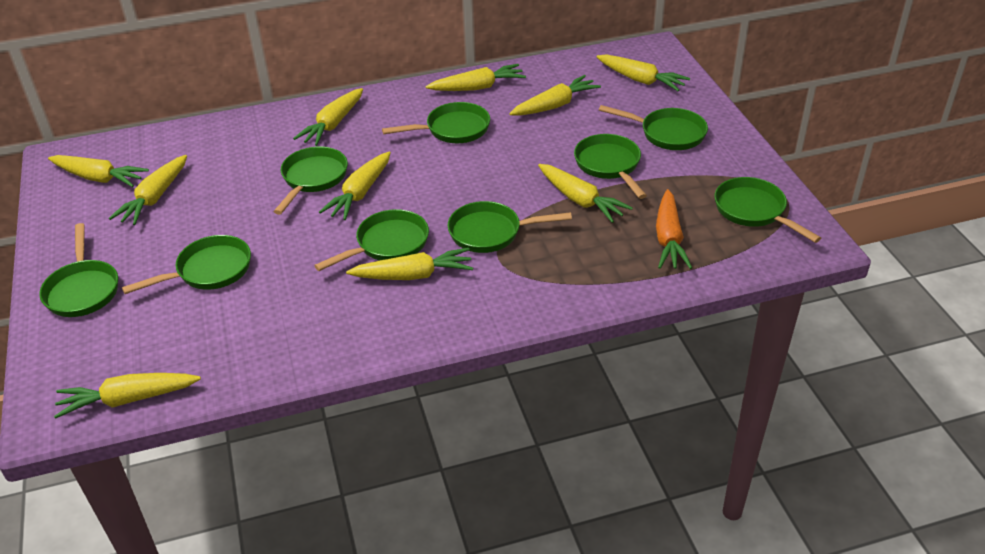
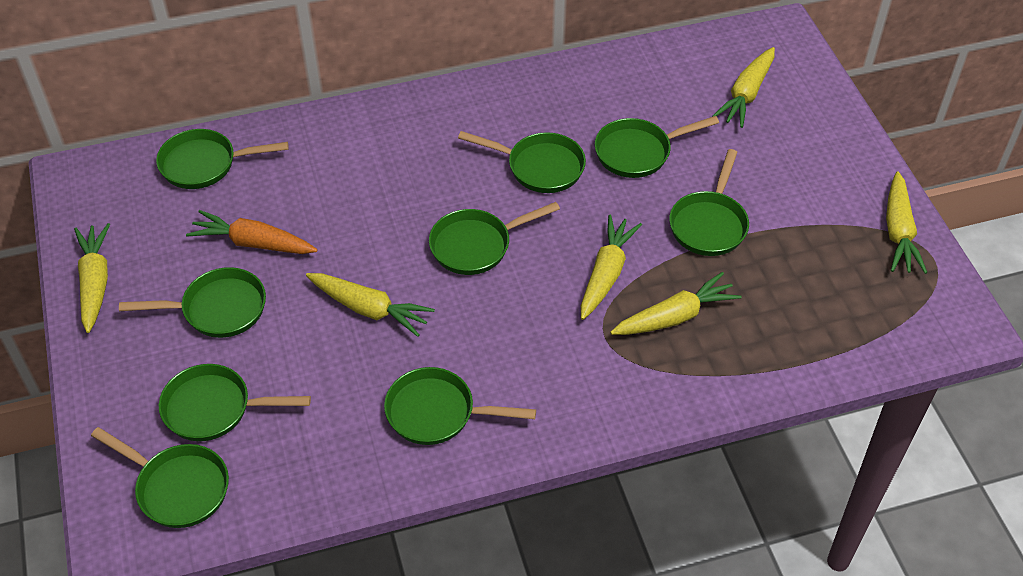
yellow carrot: [48,155,149,187] [54,373,201,419] [109,155,187,225] [293,88,363,146] [319,151,391,220] [346,248,473,280] [426,64,526,91] [509,75,601,116] [538,164,633,223] [596,54,690,91] = 10 -> [74,223,110,333] [306,273,435,337] [581,215,642,320] [610,272,742,335] [712,47,775,128] [886,171,928,274] = 6

